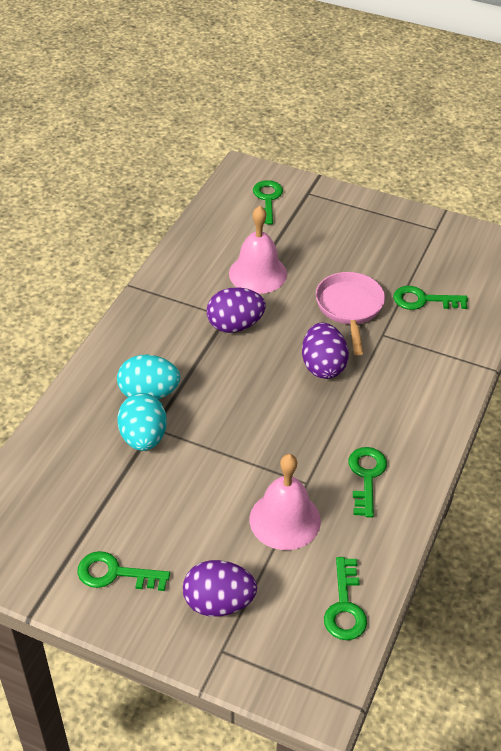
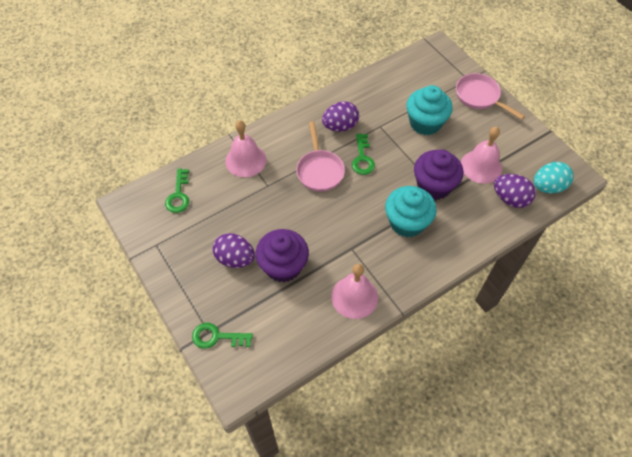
green key: [77,551,170,591] [253,180,283,225] [324,557,367,640] [349,447,387,518] [393,286,468,310] = 5 -> [165,169,189,213] [192,323,253,349] [352,134,375,175] = 3
pink bell: [229,206,287,294] [250,454,321,550] = 2 -> [225,120,266,177] [331,264,378,319] [461,127,502,184] = 3
pink pan: [316,272,385,355] = 1 -> [296,122,345,192] [456,73,525,120] = 2
purple cupcake: none = 0 -> [255,229,309,282] [414,149,463,200] = 2
turquoise cupcake: none = 0 -> [385,186,437,237] [406,85,453,135] = 2
turquoise egg: [117,355,180,400] [117,393,167,451] = 2 -> [533,162,573,194] = 1

